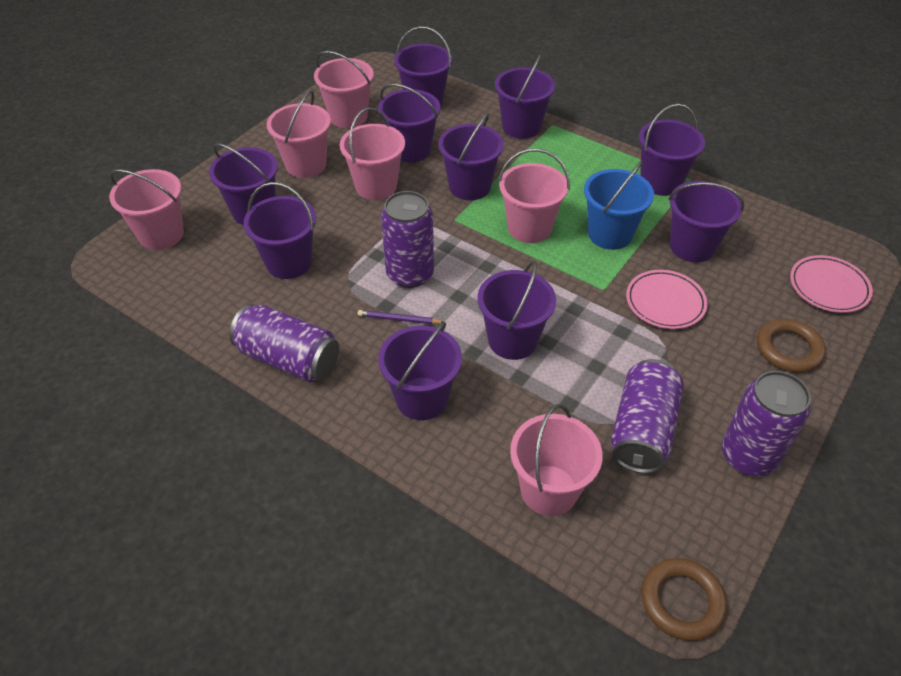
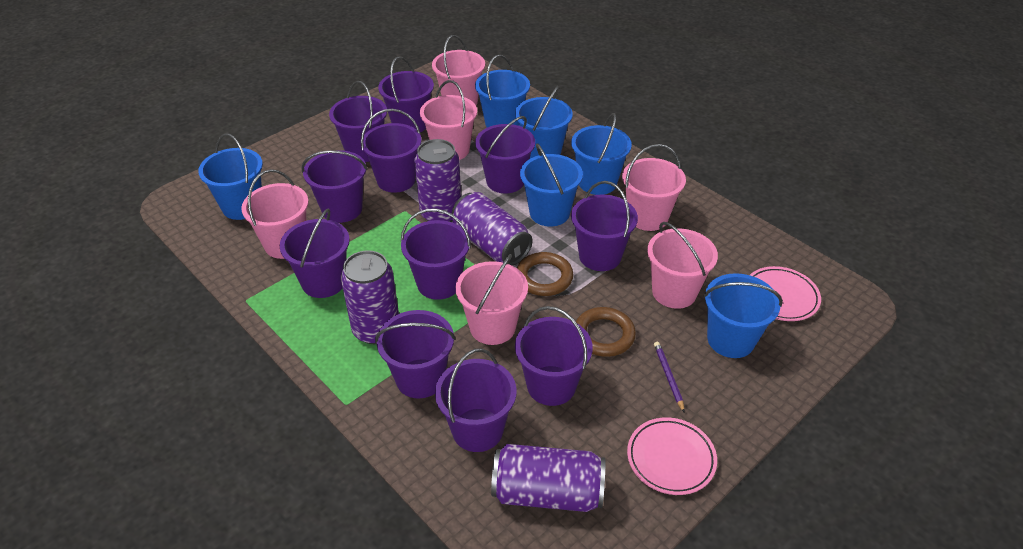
blue bucket: [584,161,654,250] = 1 -> [198,134,263,220] [475,55,530,128] [515,86,573,158] [520,143,583,227] [571,113,632,195] [703,273,783,358] = 6
purple bucket: [209,143,278,225] [243,182,316,279] [378,83,440,162] [378,322,462,420] [394,26,452,107] [438,112,504,200] [477,261,556,360] [495,54,555,139] [639,103,705,196] [668,181,744,262] = 10 -> [280,209,350,298] [301,150,368,223] [329,81,387,162] [361,109,422,193] [375,310,456,398] [378,56,434,132] [401,208,471,300] [435,348,517,452] [475,116,535,193] [515,306,593,406] [571,181,638,271] = 11

